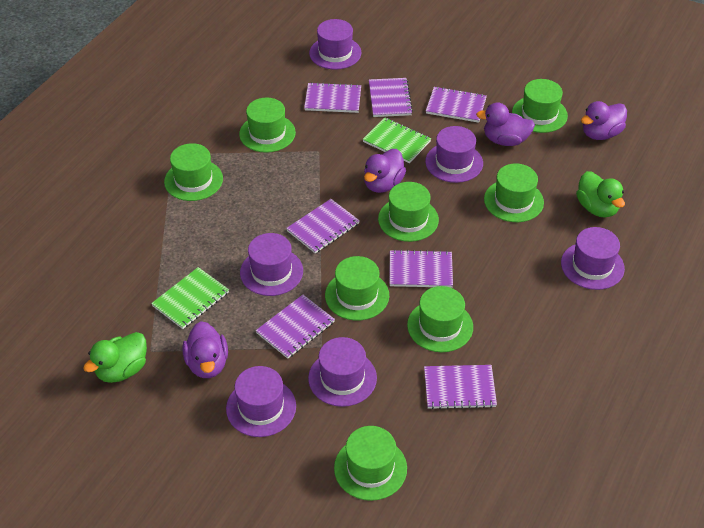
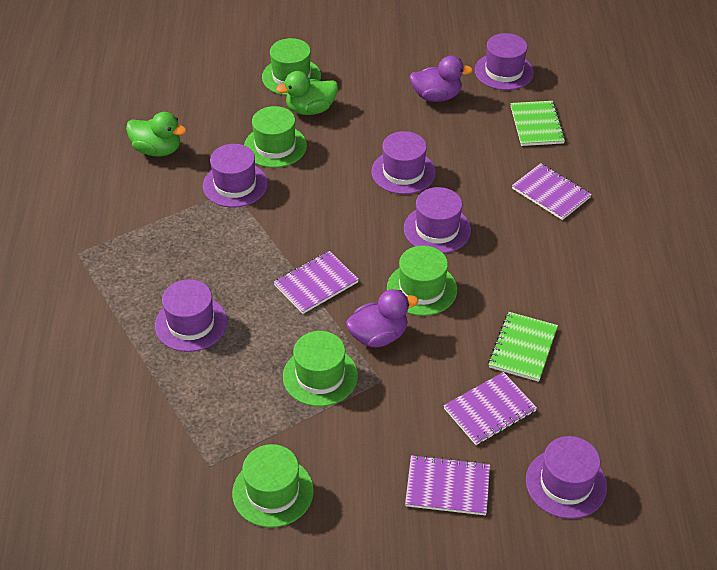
green hat: [164,143,223,201] [239,98,296,153] [325,256,389,321] [334,426,407,501] [378,182,439,242] [407,286,473,352] [484,164,544,222] [512,79,568,133] = 8 -> [232,444,314,528] [244,106,307,168] [262,38,321,95] [283,331,358,407] [387,245,457,316] = 5
purple duck: [182,321,228,378] [364,149,406,193] [476,103,535,146] [581,101,627,140] = 4 -> [346,289,418,347] [409,56,473,102] = 2
purple notebook: [256,295,335,359] [286,199,360,253] [304,82,361,113] [369,78,413,117] [389,249,453,288] [424,365,497,409] [426,86,487,123] = 7 -> [274,251,359,314] [405,455,490,515] [443,372,537,445] [512,163,592,220] = 4

